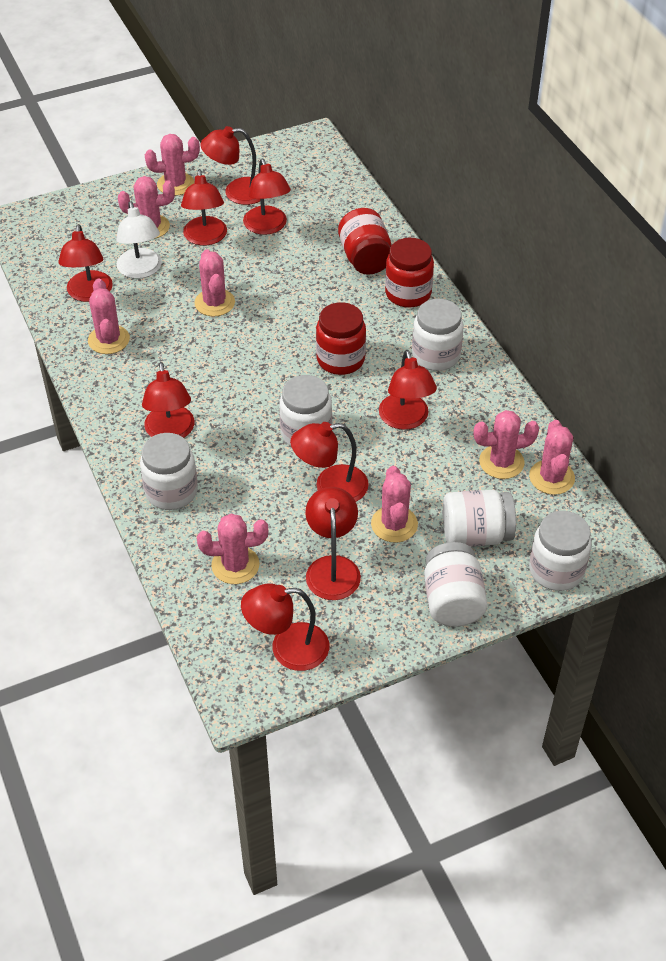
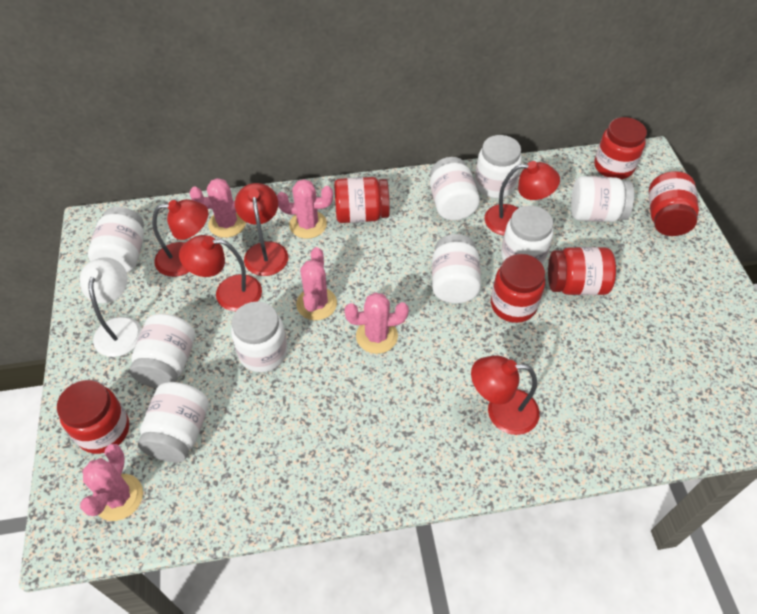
pink cactus: [88,279,130,354] [118,176,175,239] [145,134,200,196] [194,249,235,317] [197,514,268,584] [371,466,418,543] [474,410,539,479] [529,420,575,495] = 8 -> [80,444,143,521] [190,178,246,238] [277,179,333,239] [296,247,337,320] [344,292,409,354] = 5
red jar: [316,302,366,375] [338,208,391,275] [385,238,434,308] = 3 -> [57,380,129,454] [334,177,390,223] [491,254,545,323] [548,247,616,295] [594,117,647,179] [649,171,699,236] = 6
red lamp: [58,224,113,302] [142,362,195,438] [181,169,227,245] [201,126,260,205] [241,583,329,671] [243,158,291,235] [290,422,369,502] [305,487,361,600] [379,350,437,430] = 9 -> [152,199,208,277] [179,235,262,311] [235,183,288,276] [471,355,540,435] [484,161,560,235] = 5
white jar: [140,433,198,510] [279,375,332,446] [412,299,463,371] [424,542,488,627] [443,490,516,547] [529,511,592,591] = 6 -> [88,207,144,272] [130,314,195,388] [138,382,209,462] [231,301,287,372] [430,157,480,220] [432,234,481,303] [475,135,522,198] [501,205,553,265] [571,176,634,222] = 9

